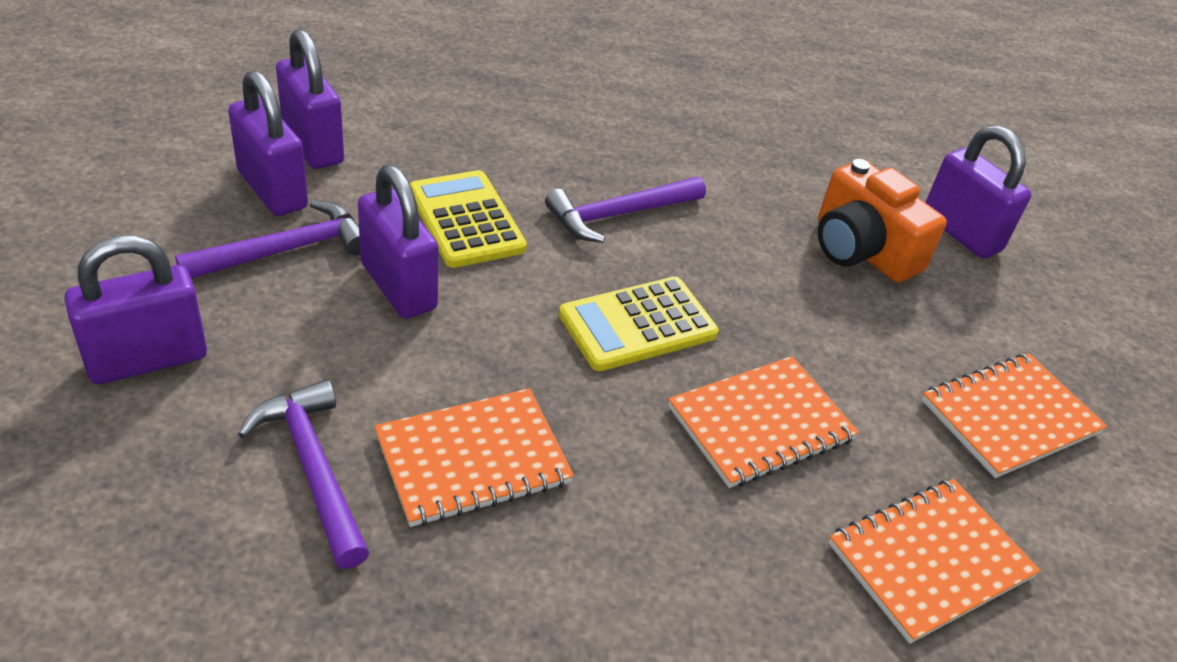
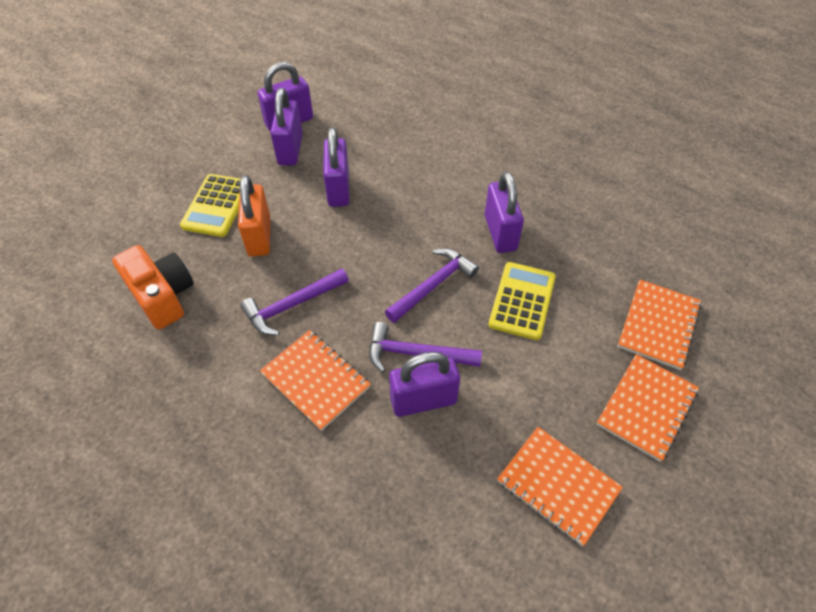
orange padlock: none = 0 -> [238,175,270,257] = 1

